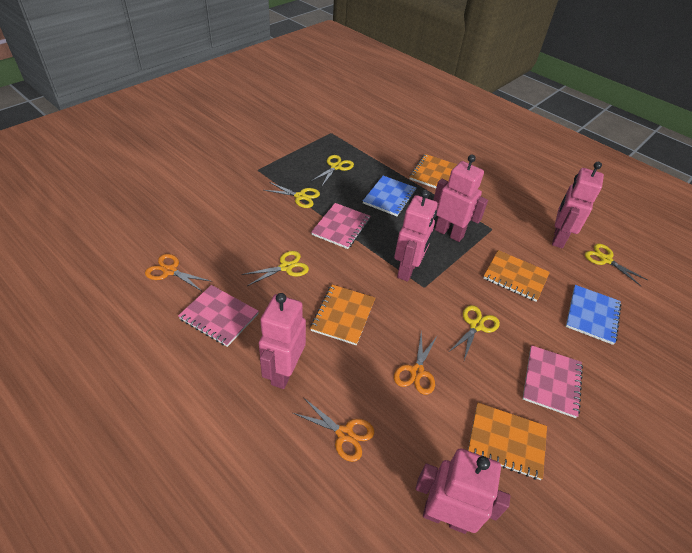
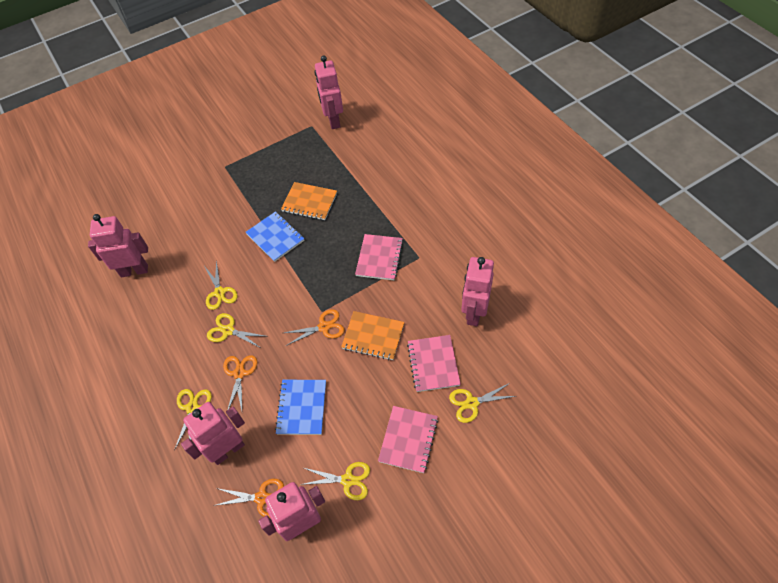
orange notebook: [310,285,375,345] [410,154,457,188] [468,403,547,480] [483,250,550,302] = 4 -> [281,182,337,220] [341,311,404,360] = 2

